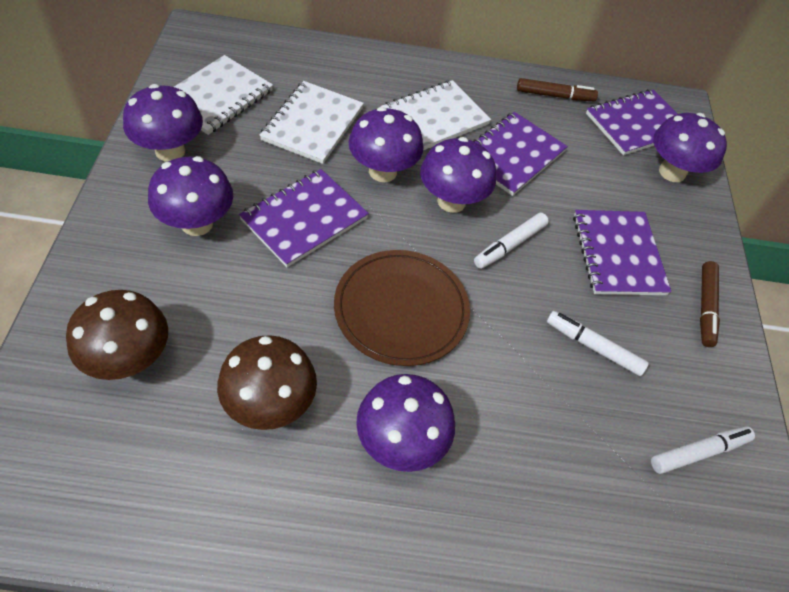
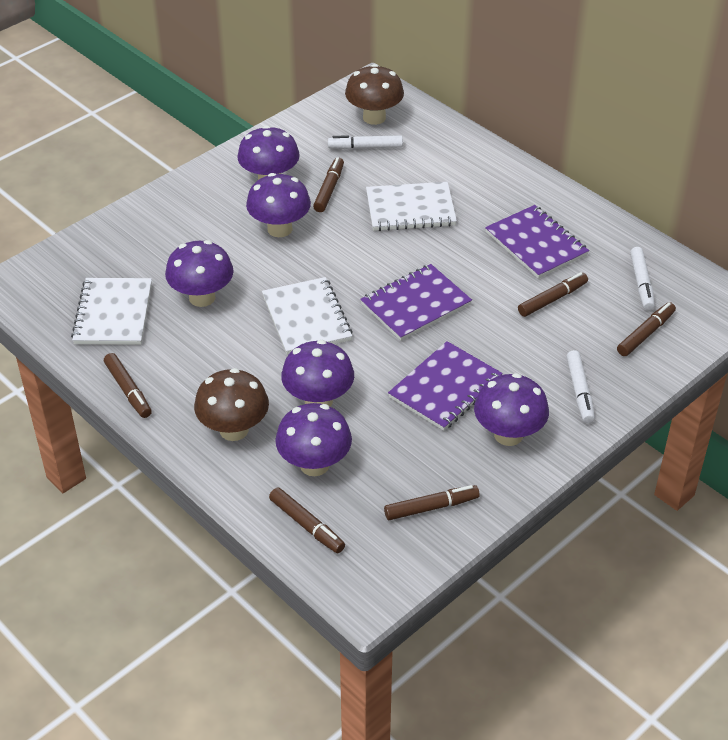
brown marker: [517,78,598,101] [700,261,720,347] = 2 -> [104,353,152,418] [269,487,345,553] [313,157,344,212] [384,485,480,520] [518,272,588,317] [617,302,676,356] = 6
brown plate: [334,250,470,366] = 1 -> none = 0
purple notebook: [239,169,369,267] [474,112,568,196] [573,210,671,295] [586,89,677,155] = 4 -> [360,264,472,341] [388,341,503,431] [485,205,589,279] = 3

